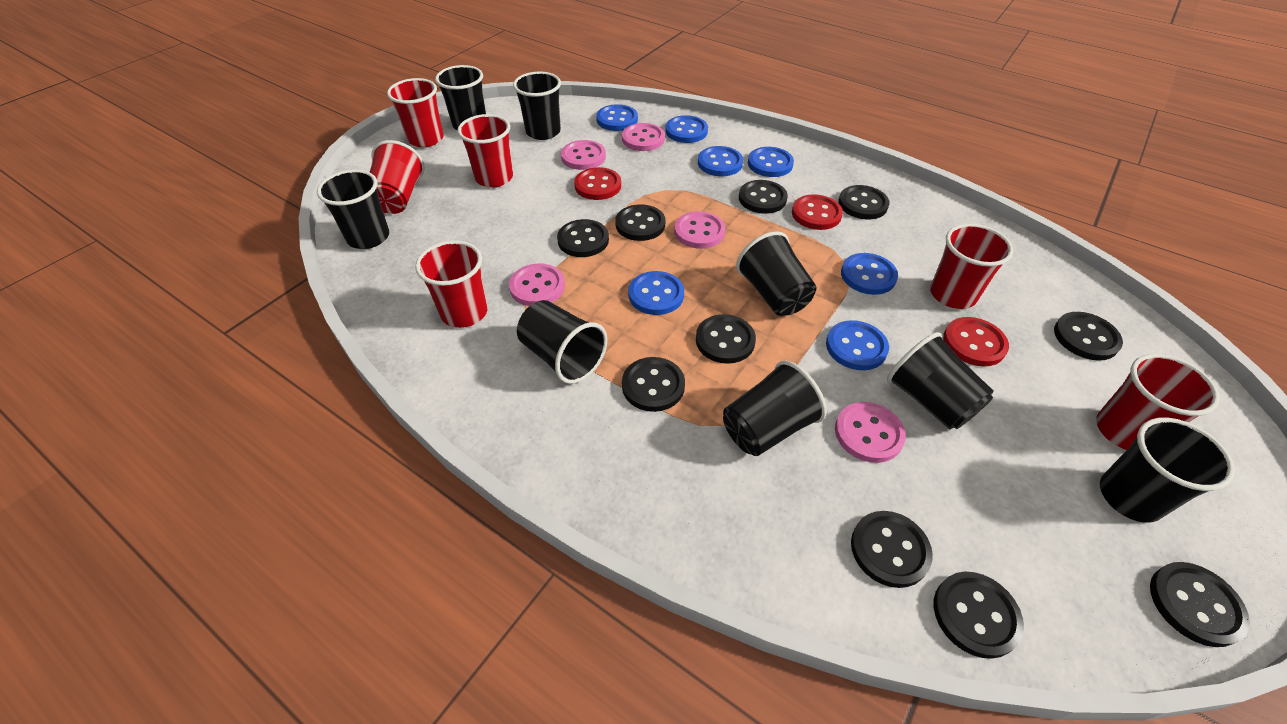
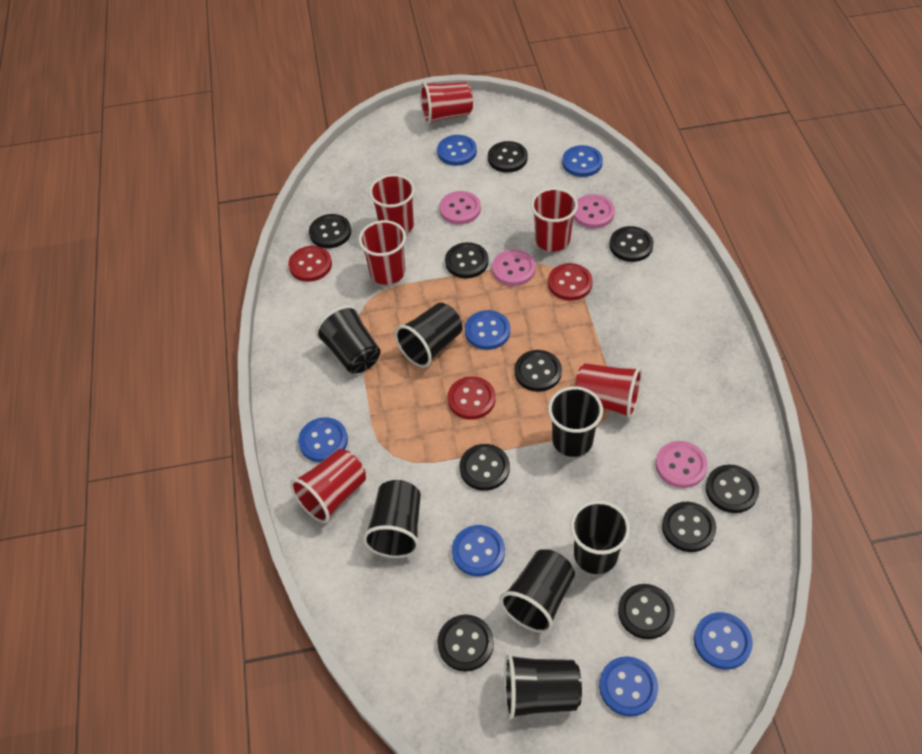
black cup: [317,170,389,249] [435,65,486,130] [513,72,561,140] [517,300,607,384] [723,361,827,456] [736,231,817,316] [887,332,994,429] [1100,418,1235,523] = 8 -> [315,305,380,373] [363,480,421,558] [395,303,462,367] [500,549,575,633] [504,654,582,720] [548,386,603,457] [570,500,630,574] = 7
pink button: [509,264,565,306] [561,140,606,170] [622,123,665,151] [674,211,725,249] [835,402,906,463] = 5 -> [439,191,481,224] [492,249,536,286] [574,194,615,228] [656,441,708,488] = 4

